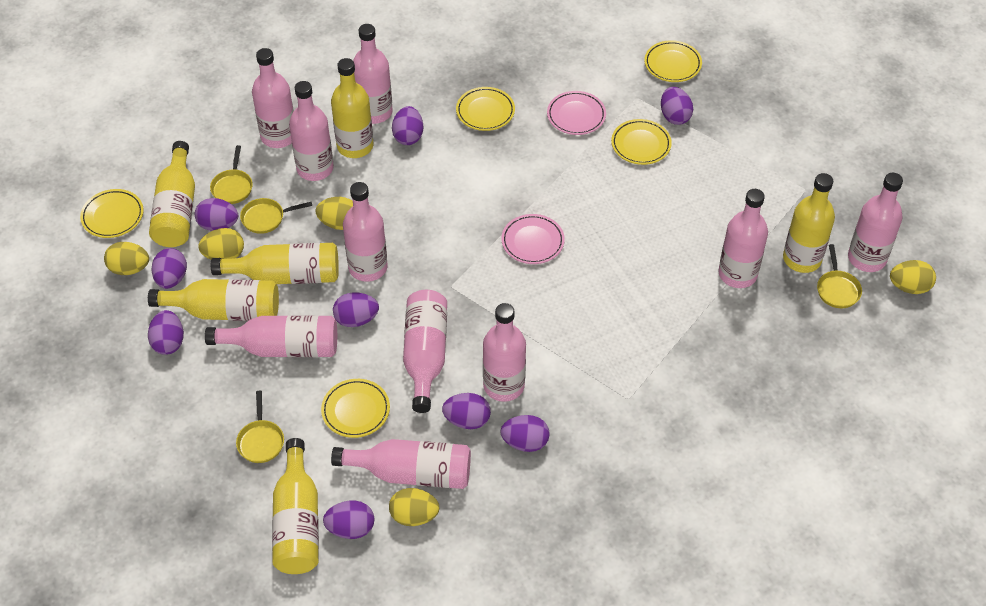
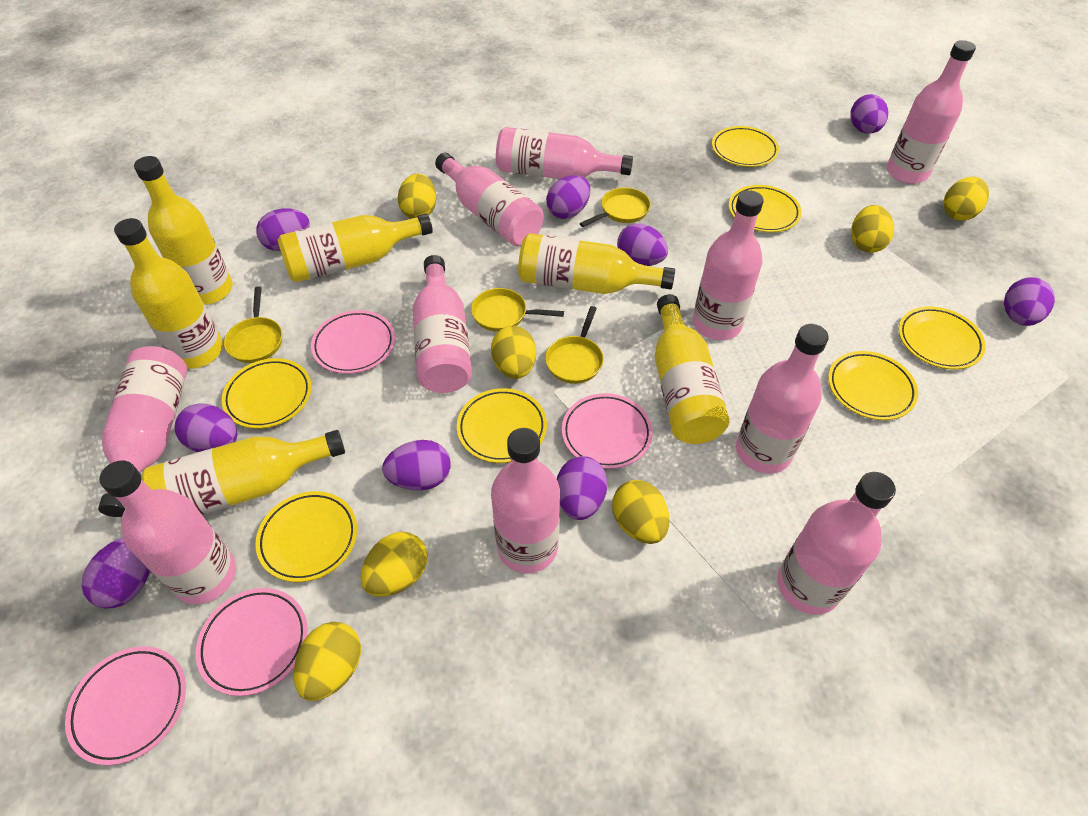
pink plate: [501,214,565,264] [547,91,606,135] = 2 -> [65,646,186,765] [196,588,308,696] [311,310,395,374] [562,393,653,469] = 4
yellow egg: [104,242,149,275] [198,228,244,260] [316,197,353,230] [389,488,439,526] [890,260,936,294] = 5 -> [294,622,361,701] [360,532,427,597] [398,174,436,219] [491,326,536,379] [612,480,669,544] [851,205,894,253] [943,177,989,221] = 7
yellow plate: [80,189,144,238] [321,379,390,438] [456,87,515,131] [611,119,672,165] [644,40,702,82] = 5 -> [222,358,311,429] [255,491,357,582] [457,388,547,463] [712,126,779,167] [729,185,802,232] [828,351,918,420] [899,306,986,370] = 7

